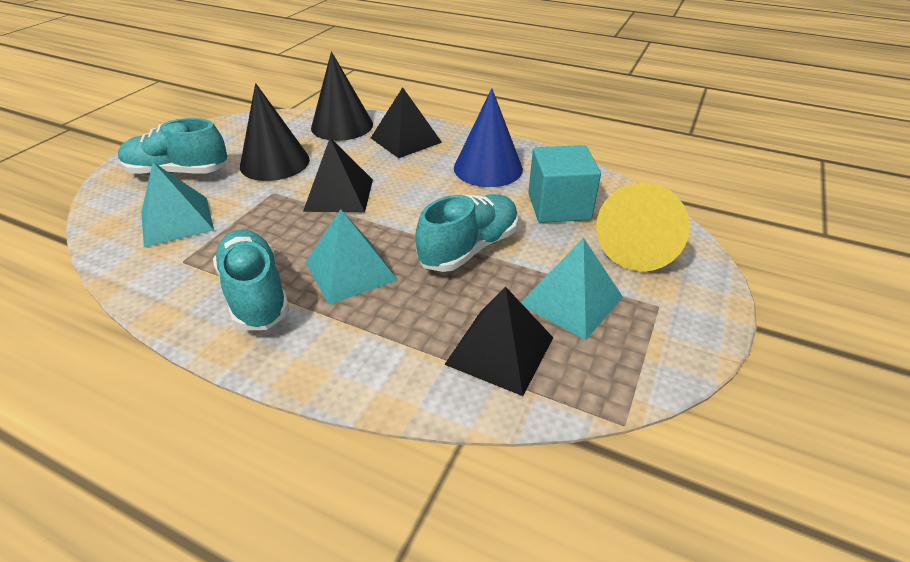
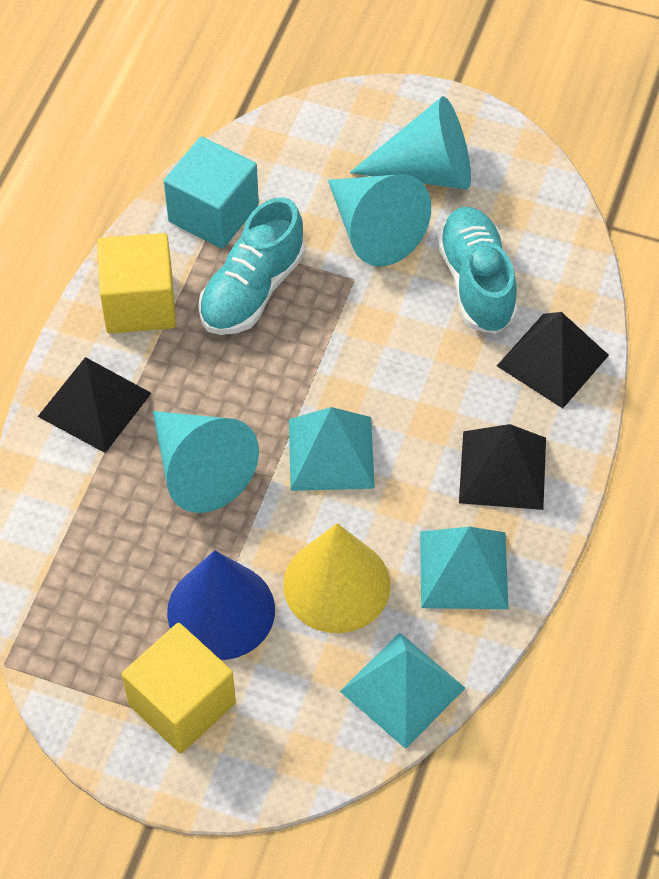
black cone: [240,83,310,181] [311,51,373,141] = 2 -> none = 0
turquoise cone: none = 0 -> [153,411,259,513] [328,174,431,266] [350,96,471,190] = 3
turquoise shoe: [118,118,227,175] [213,229,290,330] [415,194,518,272] = 3 -> [198,197,305,335] [437,207,518,334] = 2
yellow cube: none = 0 -> [97,233,176,334] [122,623,236,753] = 2

